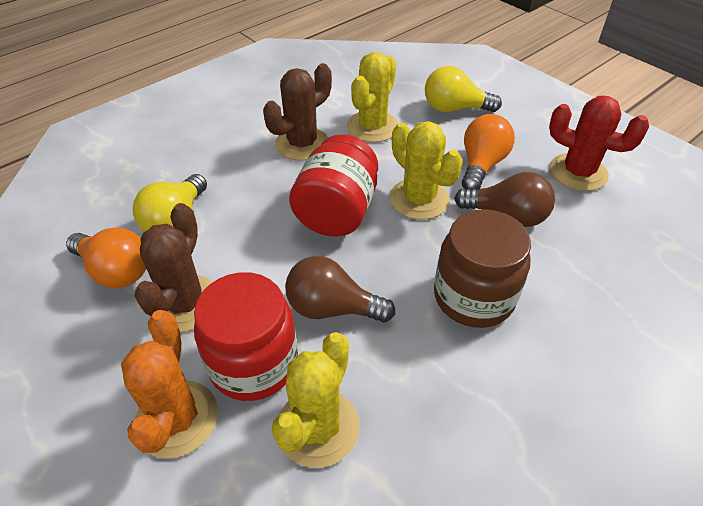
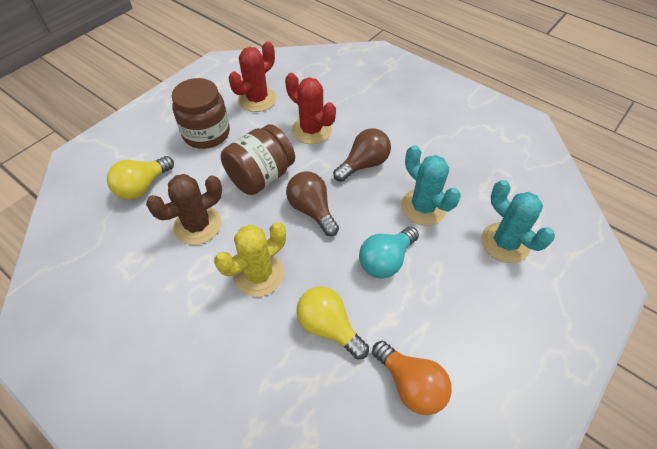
brown cactus: [135,203,213,332] [263,63,332,161] = 2 -> [146,174,222,245] = 1
brown jar: [434,209,531,328] = 1 -> [172,78,230,149] [221,124,295,195] = 2
orange cactus: [121,310,218,458] = 1 -> none = 0
orange light bulb: [66,228,146,288] [462,114,515,189] = 2 -> [372,341,452,415] = 1
red cactus: [549,96,649,191] = 1 -> [228,41,276,112] [285,73,336,144] = 2
red jar: [194,272,298,401] [289,134,378,236] = 2 -> none = 0
turquoise cactus: none = 0 -> [401,145,461,225] [481,180,555,263] = 2
turquoise light bulb: none = 0 -> [359,227,419,279] = 1
yellow cactus: [272,332,359,468] [347,52,399,142] [390,121,463,220] = 3 -> [214,222,286,297] = 1

